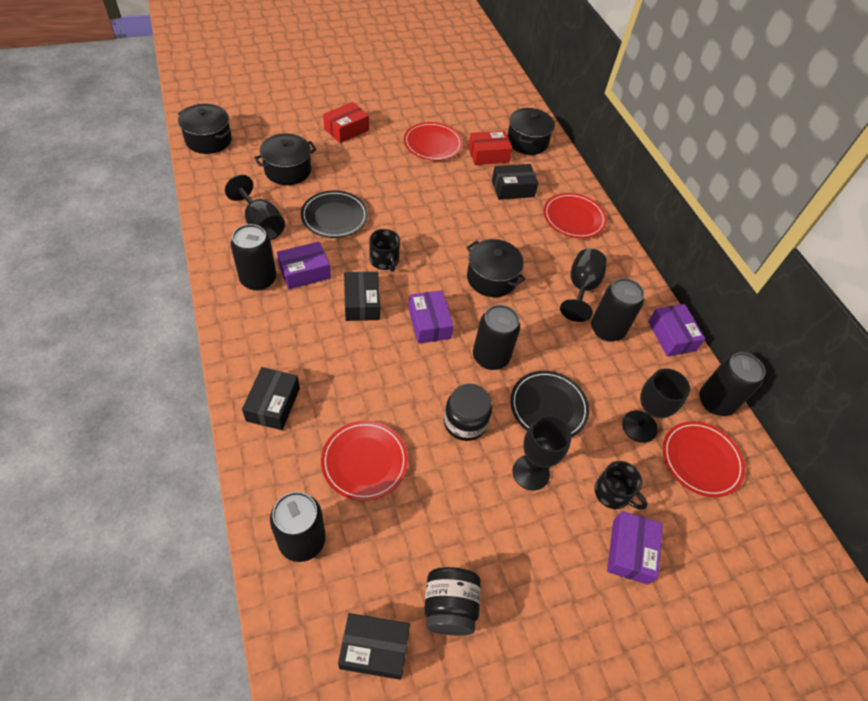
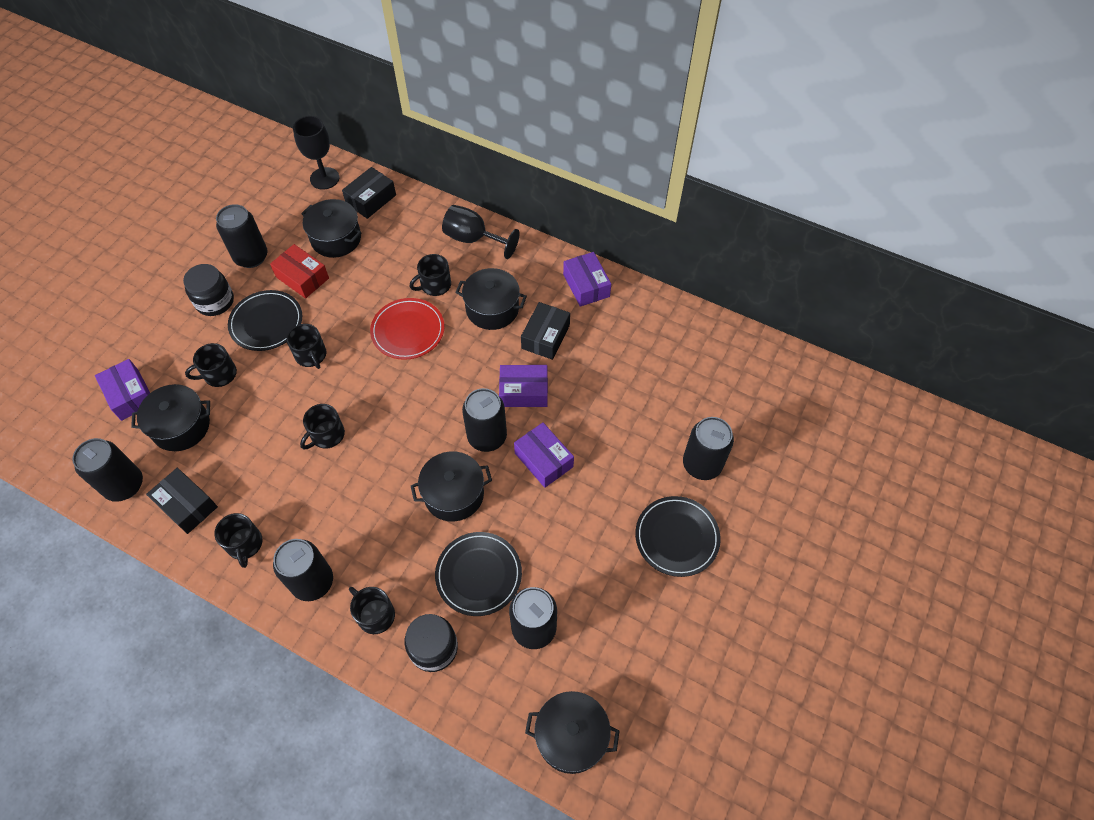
black box: [242,367,300,430] [338,613,410,680] [344,272,380,321] [492,164,538,200] = 4 -> [146,468,218,534] [342,167,396,219] [521,302,570,360] = 3
black can: [231,224,276,291] [270,492,326,562] [473,305,520,370] [591,278,644,342] [700,352,765,416] = 5 -> [72,438,143,502] [216,204,268,268] [273,539,333,601] [462,388,507,452] [509,587,557,649] [683,417,734,480] = 6
black goblet: [225,175,285,240] [512,415,572,491] [560,249,607,322] [622,368,690,443] = 4 -> [293,116,339,190] [442,205,520,259] = 2
black mug: [369,229,400,272] [595,461,647,510] = 2 -> [185,343,237,387] [214,513,262,568] [286,324,326,369] [300,404,345,449] [349,587,395,634] [409,254,451,296] = 6
black plate: [301,190,368,238] [510,371,589,437] = 2 -> [228,290,302,351] [435,532,522,616] [635,496,721,577] = 3
black pot: [178,104,232,154] [254,133,317,185] [467,239,525,297] [507,108,555,155] = 4 -> [131,384,210,451] [301,199,361,258] [411,451,492,522] [455,268,527,330] [525,691,620,774] = 5
red box: [323,102,369,143] [468,131,513,165] = 2 -> [270,244,329,299] = 1
red plate: [321,421,408,501] [404,122,463,161] [544,193,607,238] [663,421,745,497] = 4 -> [370,298,445,360] = 1

